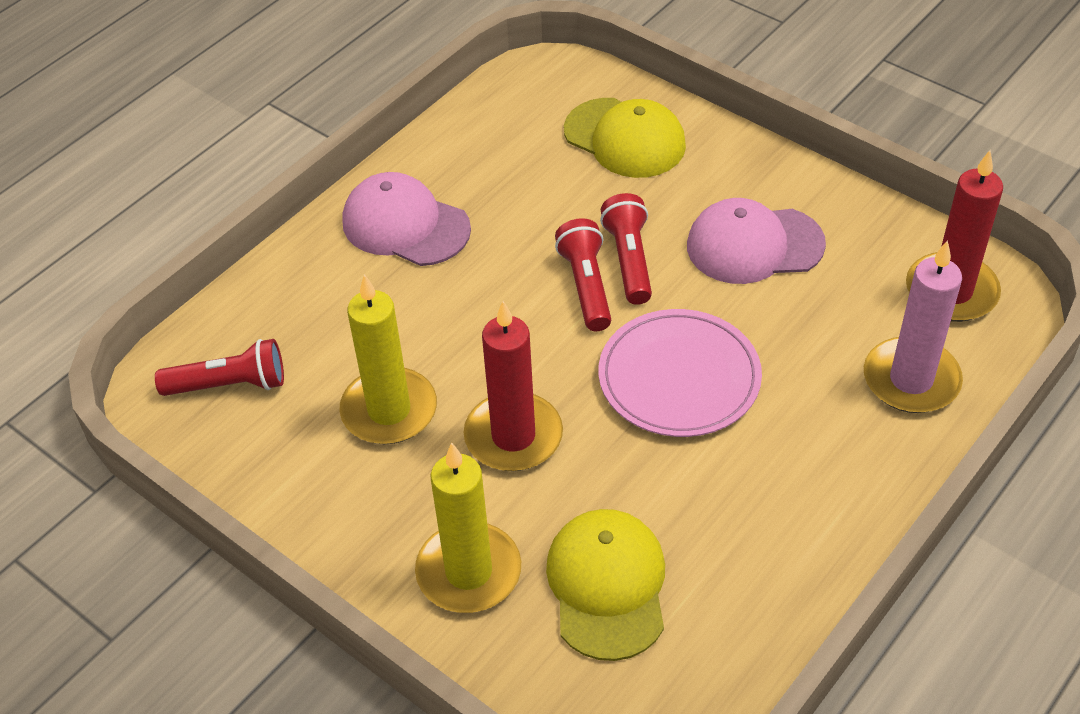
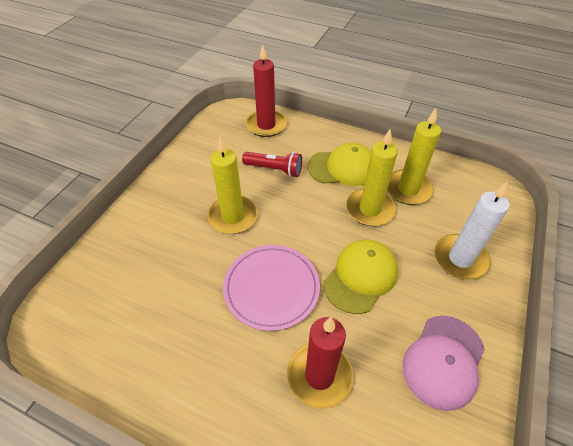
pink candle: [864,240,963,413] = 1 -> none = 0
pink cap: [342,172,471,266] [687,198,826,284] = 2 -> [403,316,485,411] = 1
red flashlight: [155,339,284,396] [555,218,611,331] [600,193,652,305] = 3 -> [242,152,302,177] = 1
white candle: none = 0 -> [434,181,510,280] = 1
yellow candle: [339,274,437,444] [415,443,521,613] = 2 -> [207,137,258,234] [346,129,398,226] [387,108,441,205] = 3

